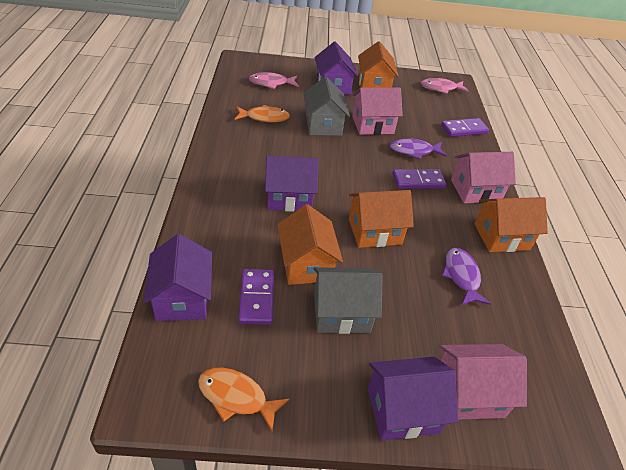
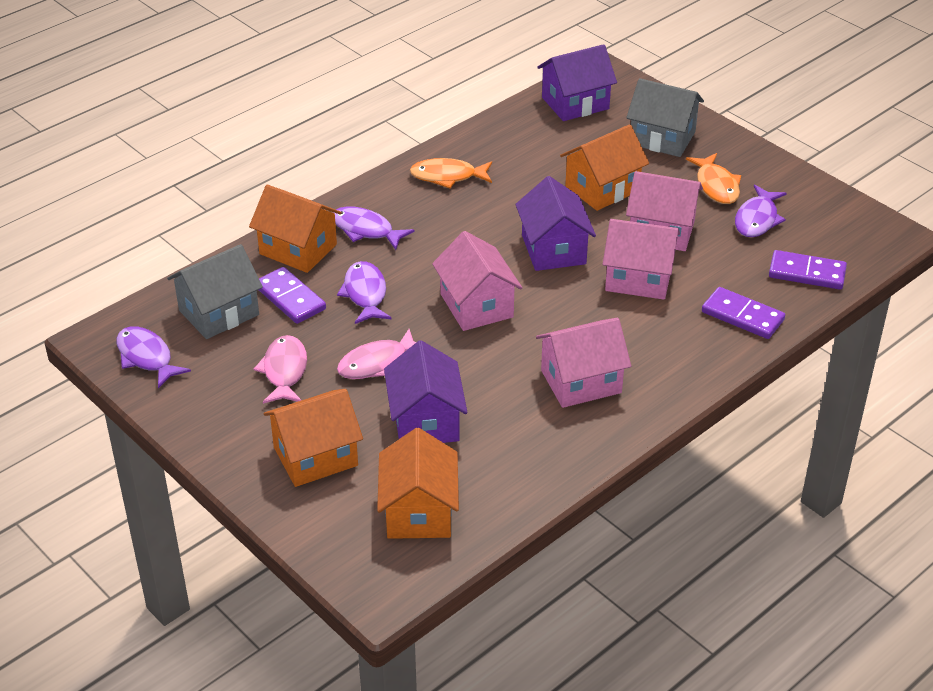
pink house: [352,88,403,135] [439,344,527,420] [451,152,516,203] = 3 -> [432,231,522,331] [536,318,631,408] [603,219,680,300] [626,171,703,251] = 4
purple fish: [390,138,447,159] [442,248,491,305] = 2 -> [116,326,191,389] [333,207,415,250] [337,261,392,324] [735,185,787,237] = 4
purple house: [143,234,212,321] [265,156,319,212] [315,42,358,95] [368,357,458,441] = 4 -> [384,340,468,443] [515,176,596,271] [537,44,617,121] = 3

